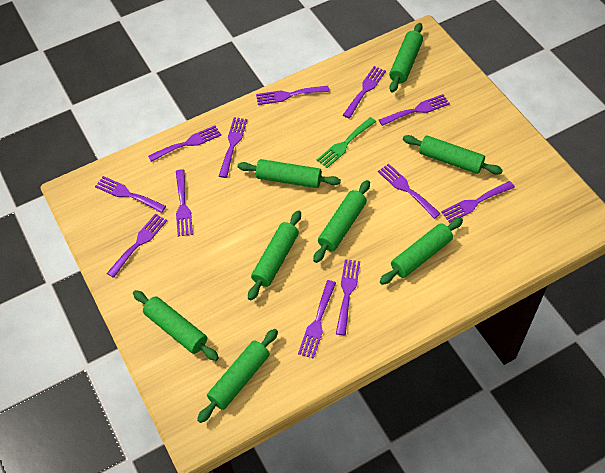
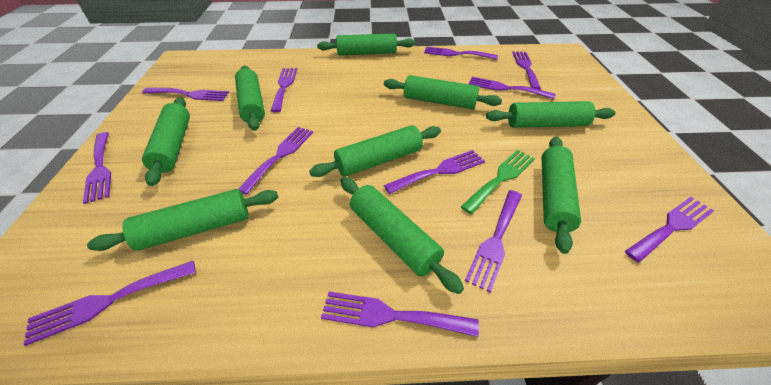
green rolling pin: [133,290,219,361] [197,329,278,423] [238,159,341,188] [248,210,301,301] [313,180,370,263] [380,217,463,285] [389,23,423,93] [403,135,503,175] = 8 -> [87,189,278,251] [142,97,190,186] [235,66,265,131] [309,125,441,177] [317,33,415,55] [340,177,464,294] [384,75,502,109] [486,101,615,128] [542,137,581,254] = 9

